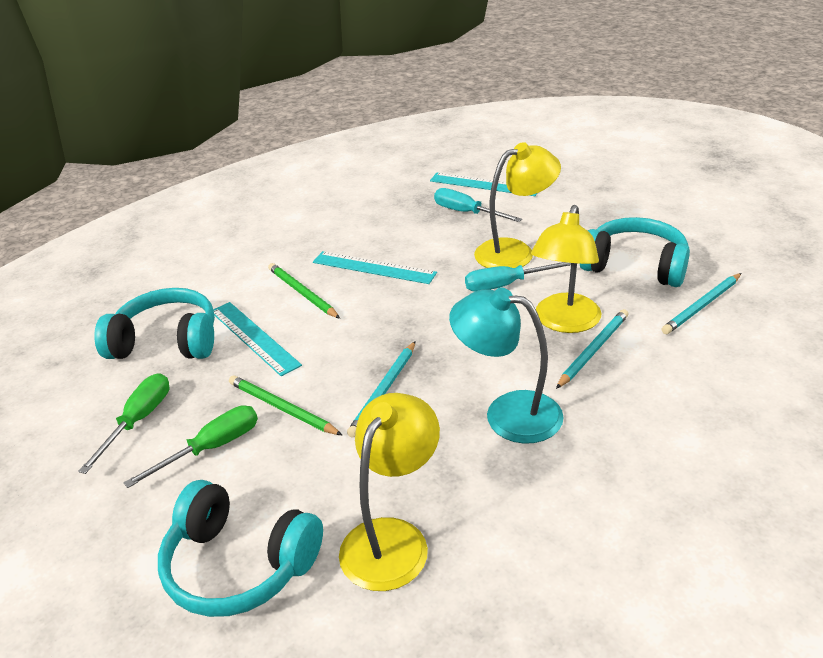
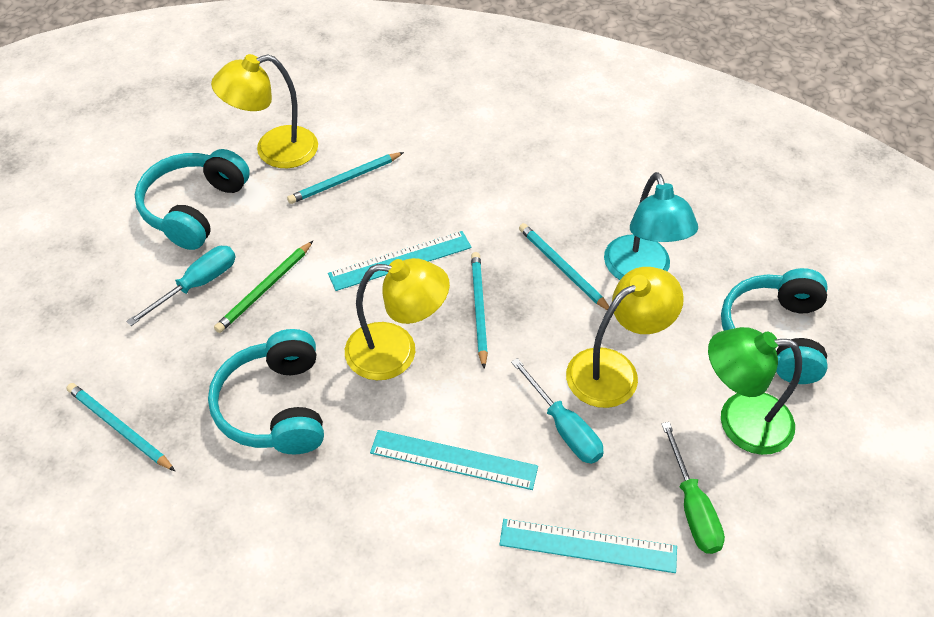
green lamp: none = 0 -> [708,327,802,455] = 1
green pencil: [229,375,342,435] [268,263,340,319] = 2 -> [214,241,313,333] = 1
green screwdriver: [78,373,170,474] [124,405,258,488] = 2 -> [661,422,725,554] = 1
turquoise pencil: [347,341,416,437] [556,309,629,389] [662,273,742,334] = 3 -> [67,383,175,471] [287,152,404,204] [471,252,488,369] [519,223,609,310] = 4

